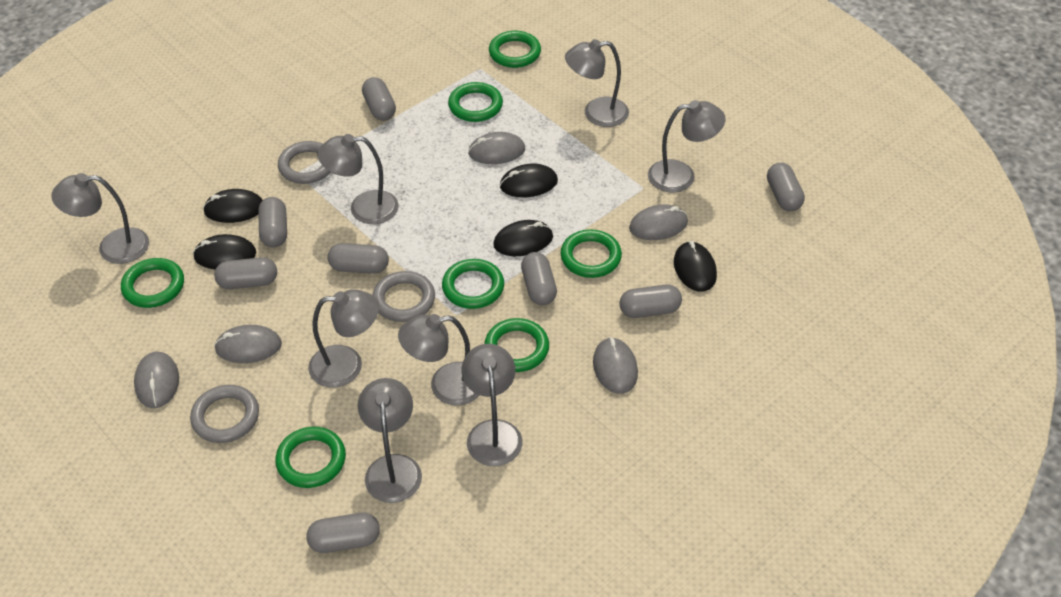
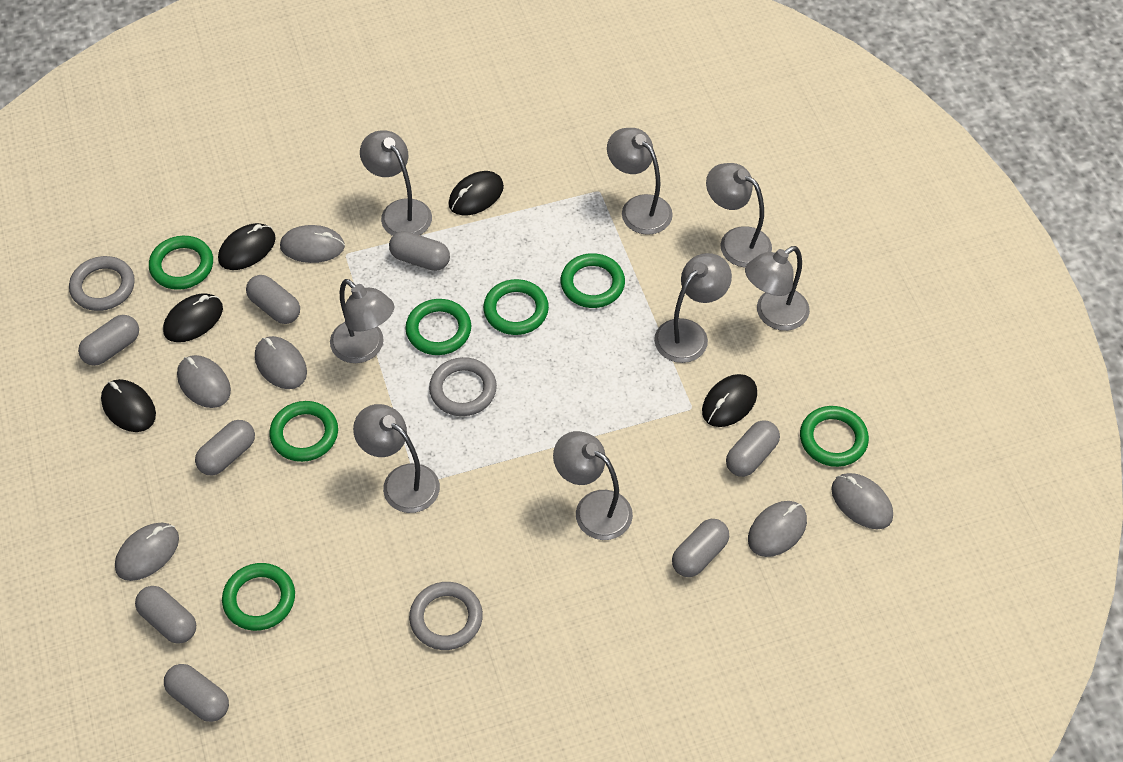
grey mouse: [134,352,179,408] [214,325,282,363] [468,132,525,164] [593,337,638,394] [629,204,688,240] = 5 -> [115,523,179,581] [177,355,231,408] [255,336,307,389] [280,225,345,263] [748,501,807,557] [831,473,893,529] = 6

